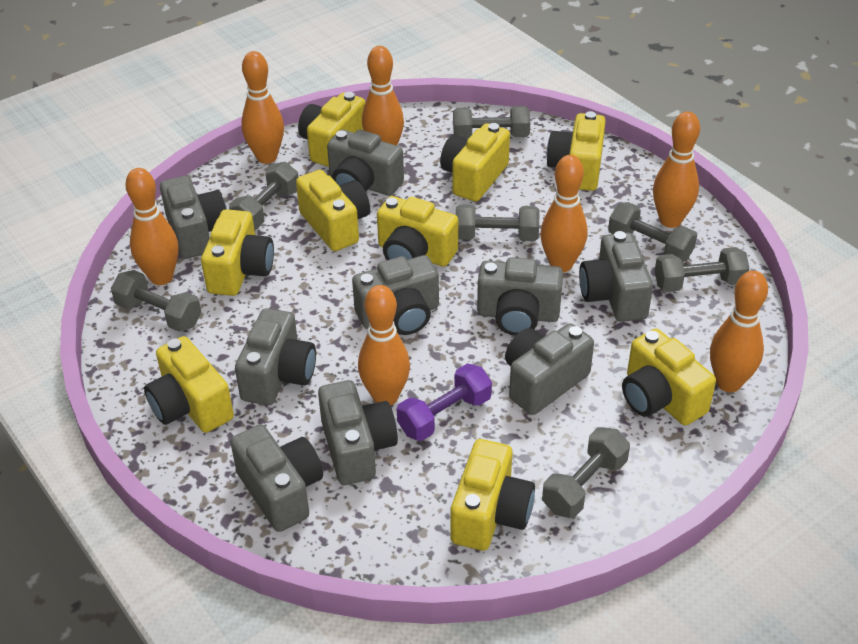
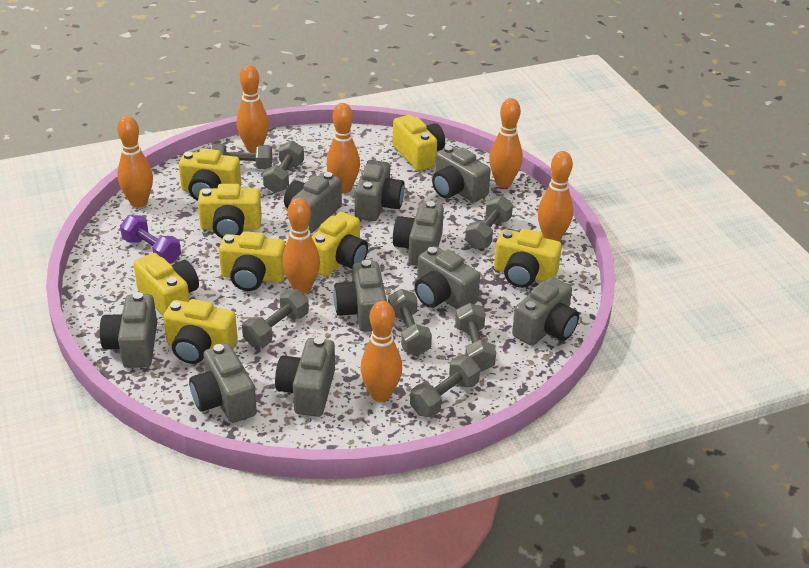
grey camera: [160,176,227,259] [230,424,323,532] [235,308,316,405] [318,380,398,485] [327,130,404,196] [352,255,439,335] [477,257,563,336] [505,323,594,415] [579,231,653,322] = 9 -> [100,292,157,368] [189,343,257,423] [275,337,335,417] [284,172,342,234] [334,260,387,332] [355,160,405,221] [393,201,444,266] [414,246,480,309] [432,146,491,203] [512,277,579,346] = 10
yellow camera: [144,336,234,433] [201,209,274,296] [296,170,370,251] [298,92,366,167] [377,196,458,267] [440,123,510,201] [451,439,535,551] [547,111,606,191] [622,329,716,426] = 9 -> [133,253,199,316] [163,299,238,364] [179,149,241,201] [198,184,262,239] [219,231,285,291] [311,212,368,277] [393,115,445,171] [494,229,562,288] = 8

